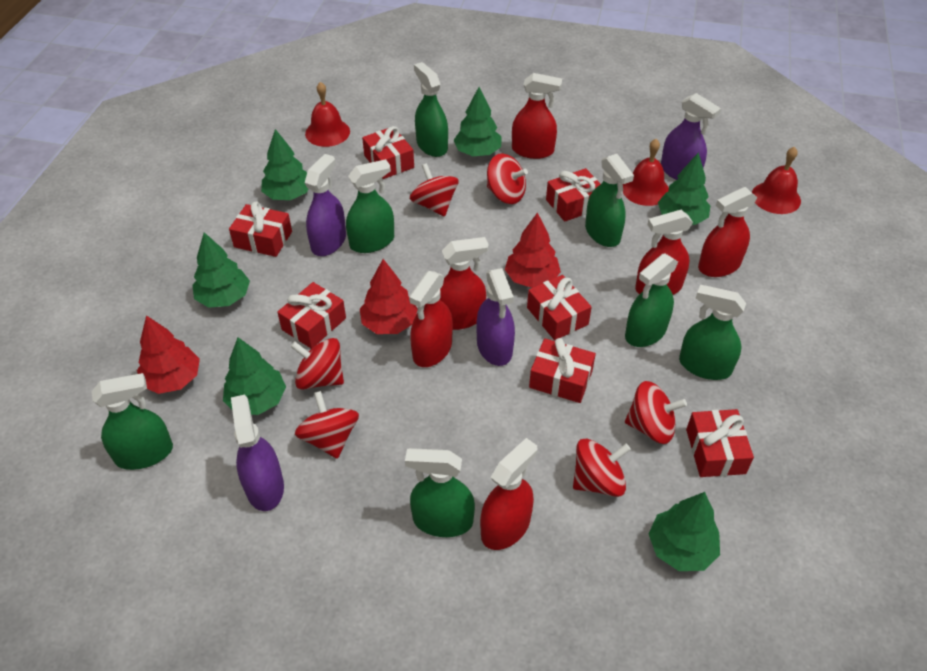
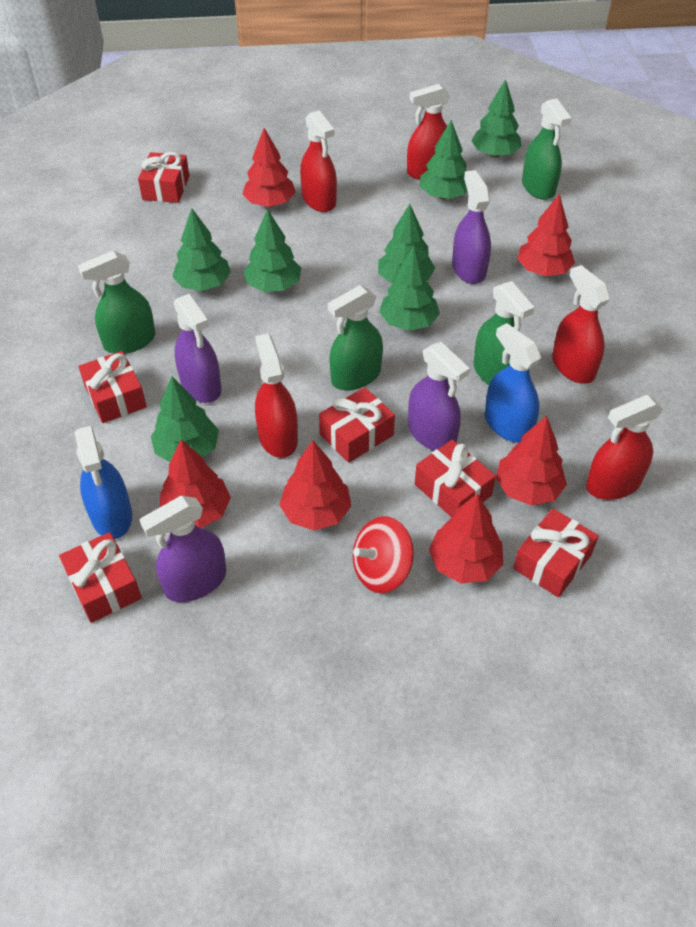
blue spray bottle: none = 0 -> [75,425,132,539] [485,323,541,443] = 2
green spray bottle: [92,373,173,470] [346,159,394,253] [405,448,475,537] [414,62,448,157] [585,154,634,247] [625,253,678,347] [679,285,746,380] = 7 -> [78,250,155,354] [328,285,383,390] [474,281,535,385] [522,98,571,200] = 4
green tree: [192,232,250,308] [223,337,286,415] [261,129,308,200] [453,87,502,156] [649,492,720,571] [658,152,710,225] = 6 -> [151,376,219,462] [172,208,231,291] [243,209,301,292] [378,204,435,284] [379,246,440,331] [420,120,467,199] [471,79,522,157] = 7
red bell: [305,82,350,147] [623,139,669,206] [752,147,801,214] = 3 -> none = 0
red gift: [229,201,292,257] [277,282,346,349] [362,126,414,179] [527,275,592,340] [529,338,596,403] [546,168,600,222] [686,409,754,477] = 7 -> [59,532,142,623] [78,351,147,423] [138,152,189,203] [319,387,395,463] [415,440,496,517] [513,508,599,597] = 6
red spinning top: [290,338,344,389] [295,391,359,459] [410,163,458,217] [487,153,528,204] [573,438,631,497] [625,381,687,444] = 6 -> [353,516,414,593] = 1
red spray bottle: [409,271,453,367] [440,237,489,330] [480,438,538,550] [512,73,562,159] [635,210,693,295] [698,187,757,277] = 6 -> [255,333,298,458] [300,110,337,212] [407,84,450,180] [552,265,610,384] [586,395,663,500] = 5
red tree: [137,315,200,394] [360,259,418,334] [505,212,561,288] = 3 -> [159,440,231,528] [242,128,296,207] [279,440,351,530] [429,493,503,584] [496,416,567,505] [517,194,575,276] = 6

